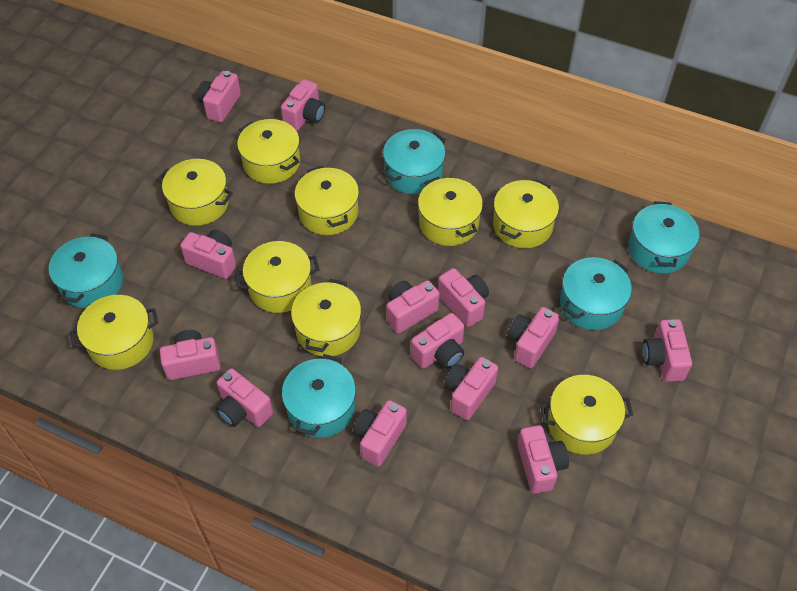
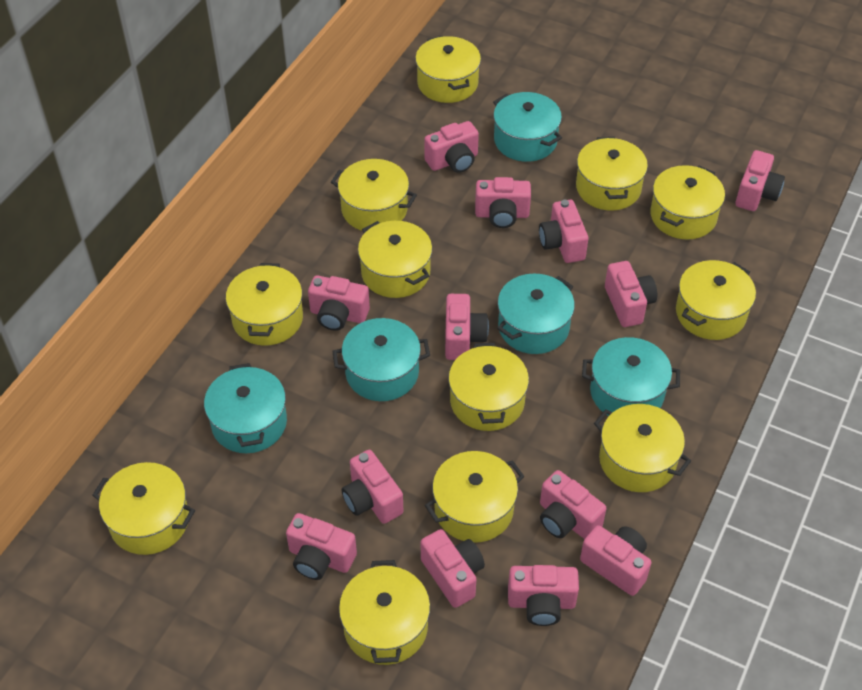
yellow pot: [70,295,158,370] [158,159,233,226] [235,241,320,313] [237,119,300,184] [291,279,361,356] [295,166,359,235] [418,177,483,246] [493,179,559,248] [540,375,633,455] = 9 -> [92,462,195,555] [226,263,303,346] [331,159,417,231] [339,560,430,665] [358,221,432,298] [415,36,481,103] [425,451,525,543] [448,343,529,431] [576,137,648,211] [594,404,691,492] [650,165,725,240] [676,260,756,340] = 12

